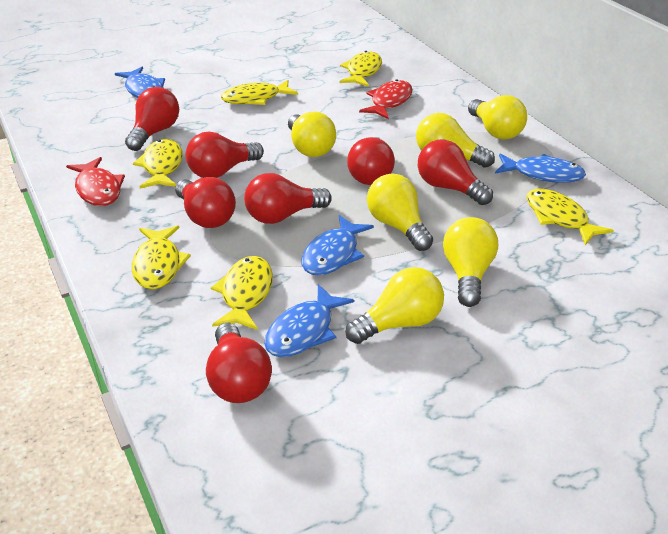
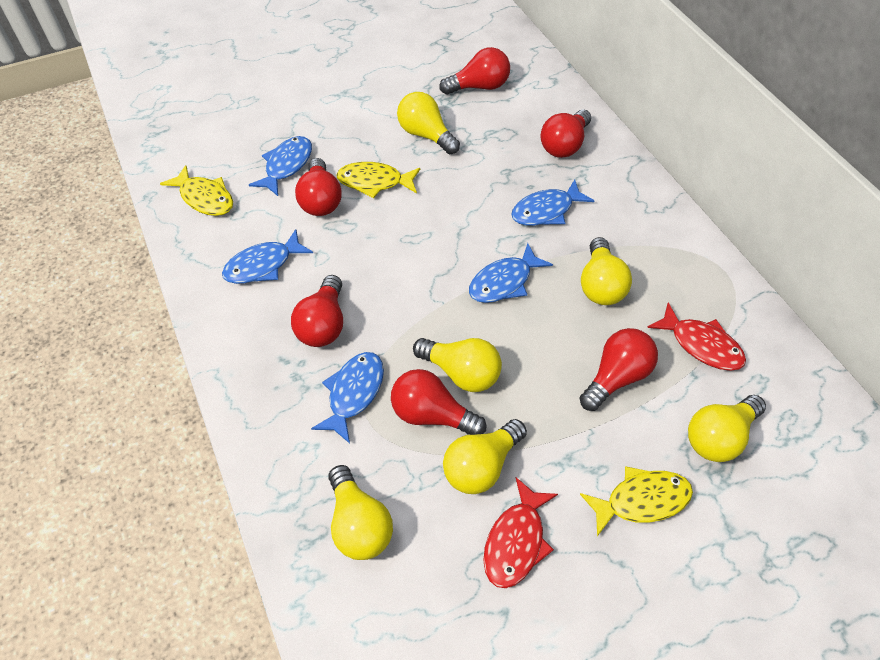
blue fish: [115,67,165,98] [264,284,354,357] [301,215,374,276] [495,154,586,183] = 4 -> [222,229,313,284] [249,136,312,196] [311,352,384,444] [469,243,553,303] [511,179,594,226] = 5
red light bulb: [125,87,179,151] [175,177,236,228] [186,132,264,178] [206,323,272,403] [244,173,332,224] [347,137,395,185] [418,139,493,205] = 7 -> [291,275,343,347] [295,158,341,216] [391,369,486,435] [439,47,510,95] [540,109,591,158] [580,328,658,411] = 6
yellow fish: [132,225,191,289] [133,139,183,188] [211,256,273,330] [221,80,298,105] [339,51,382,87] [527,188,614,245] = 6 -> [160,165,233,216] [337,162,420,198] [580,466,693,536] = 3

